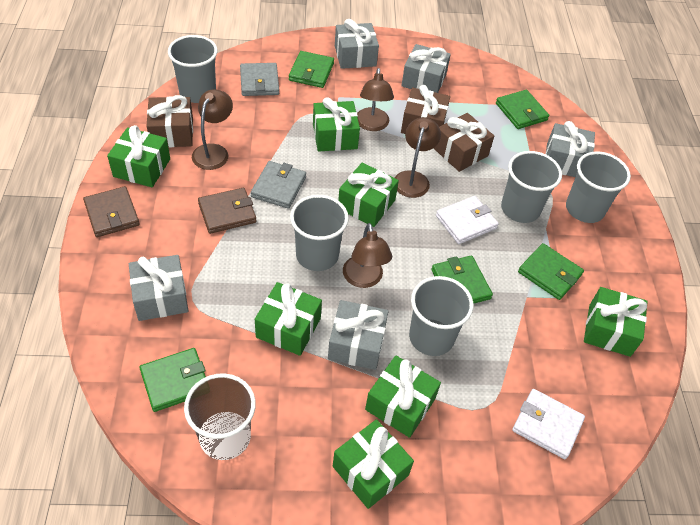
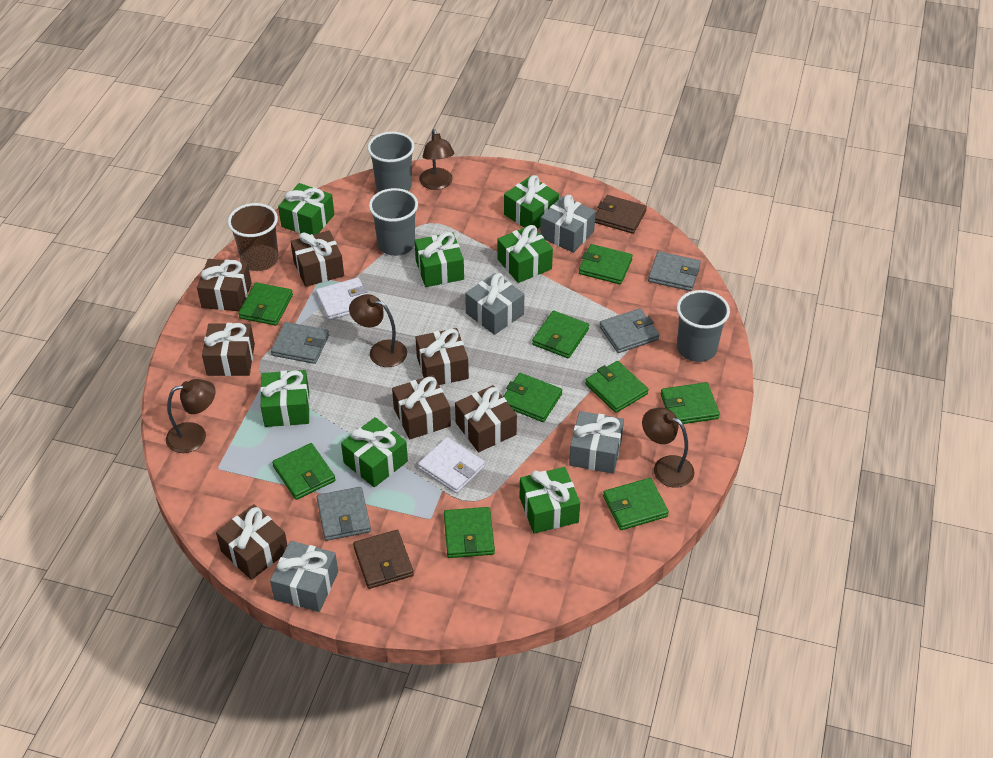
brown gift: [147,95,193,147] [401,85,450,134] [433,113,494,172] = 3 -> [197,259,251,311] [202,323,255,376] [216,504,287,580] [291,230,344,287] [392,375,451,439] [416,328,469,385] [455,385,517,452] = 7
green wallet: [139,348,206,412] [289,51,334,88] [431,256,493,304] [496,90,549,129] [518,243,584,300] = 5 -> [238,282,293,326] [272,443,336,500] [444,507,495,558] [503,373,562,422] [532,311,589,358] [579,244,633,284] [585,361,648,413] [603,478,669,530] [661,382,720,424] = 9
grey cup: [168,35,218,103] [290,195,349,271] [409,276,473,356] [501,151,562,223] [566,152,631,223] = 5 -> [367,132,415,192] [369,188,418,256] [677,290,730,362] = 3
grey gift: [129,255,188,321] [328,300,389,370] [335,19,379,69] [401,44,451,93] [545,121,595,177] = 5 -> [270,541,338,612] [465,273,524,335] [540,195,596,253] [569,411,624,474] = 4
grey wallet: [240,63,279,96] [251,161,306,209] = 2 -> [271,322,329,364] [317,487,371,541] [600,308,659,353] [648,251,701,291] = 4

